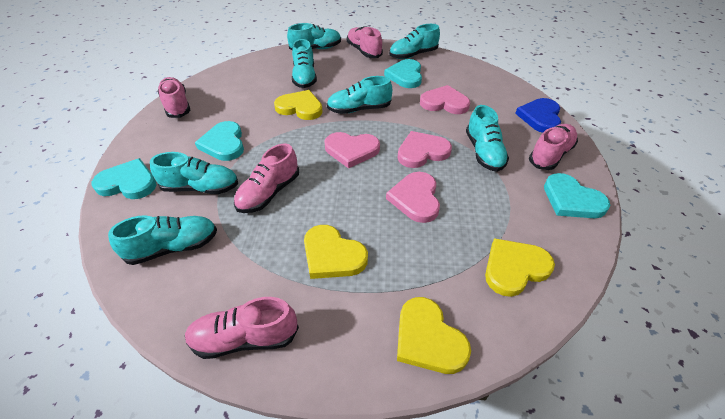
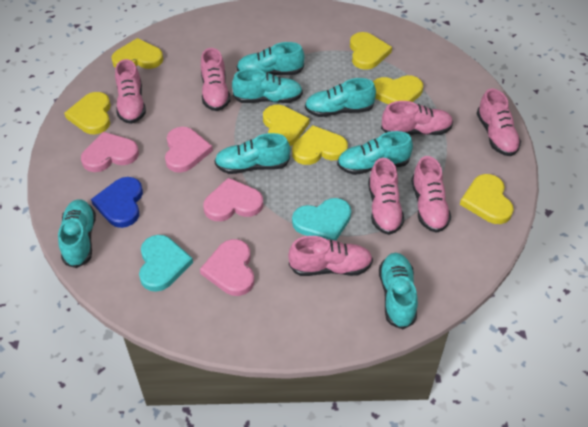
pink shoe: [158,77,191,118] [185,297,299,359] [234,143,299,213] [347,26,383,58] [529,124,578,170] = 5 -> [115,59,146,124] [201,48,230,111] [288,236,373,276] [368,158,404,235] [381,101,453,135] [411,156,451,233] [476,89,521,156] = 7
turquoise heart: [92,158,157,199] [195,121,244,161] [384,59,422,88] [544,173,610,218] = 4 -> [139,235,193,292] [292,198,351,241] = 2
yellow heart: [274,90,323,120] [304,225,368,279] [397,297,471,374] [485,238,555,297] = 4 -> [64,92,111,134] [111,38,163,69] [263,105,310,146] [292,125,348,165] [350,32,392,70] [373,75,423,105] [460,174,514,224] = 7

